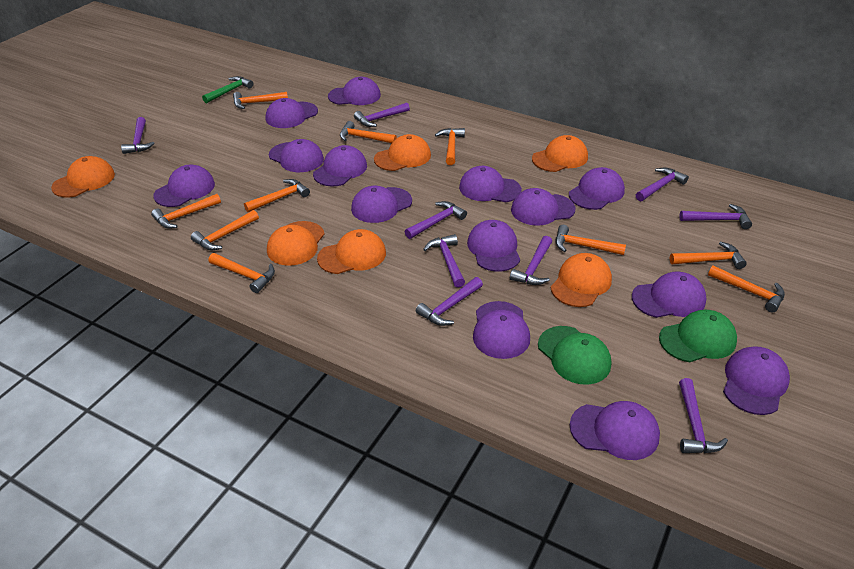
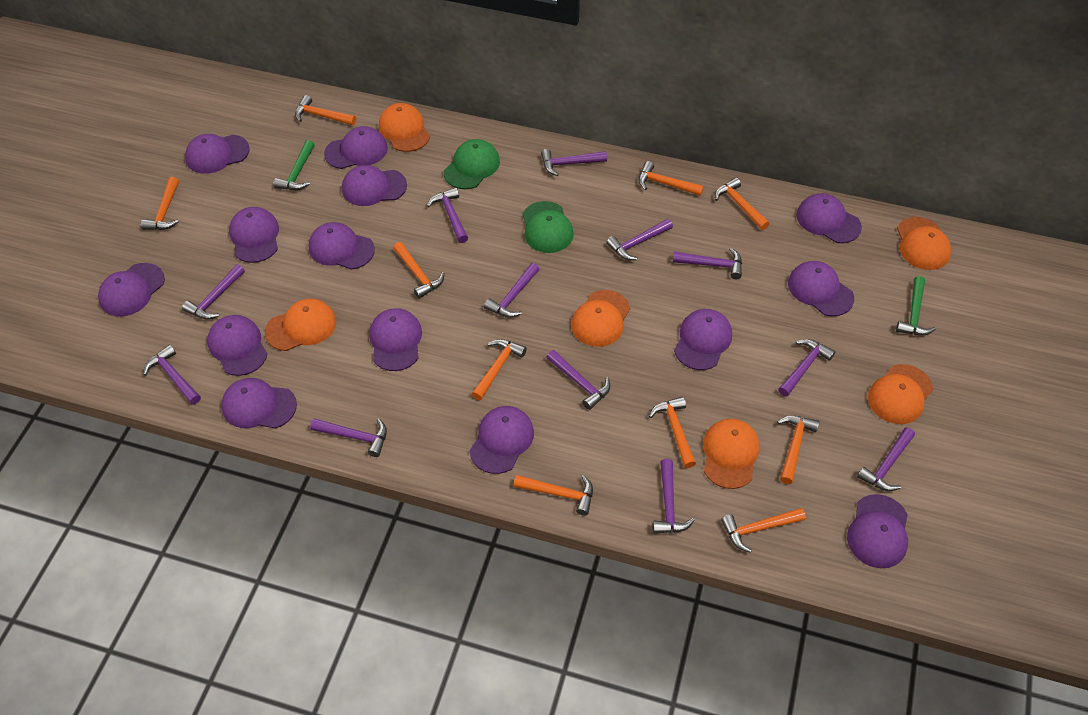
green hammer: [202,76,253,103] = 1 -> [273,140,315,190] [896,276,936,336] = 2
purple hammer: [121,117,155,154] [354,102,410,127] [405,201,467,239] [416,277,483,326] [423,234,465,288] [510,236,552,285] [636,168,689,201] [679,378,728,453] [680,204,752,229] = 9 -> [143,344,201,405] [182,264,245,320] [310,418,387,457] [427,187,468,243] [484,263,539,318] [541,149,607,176] [546,350,610,410] [606,219,673,260] [653,459,695,534] [673,248,742,279] [778,339,835,397] [857,427,915,491] = 12

